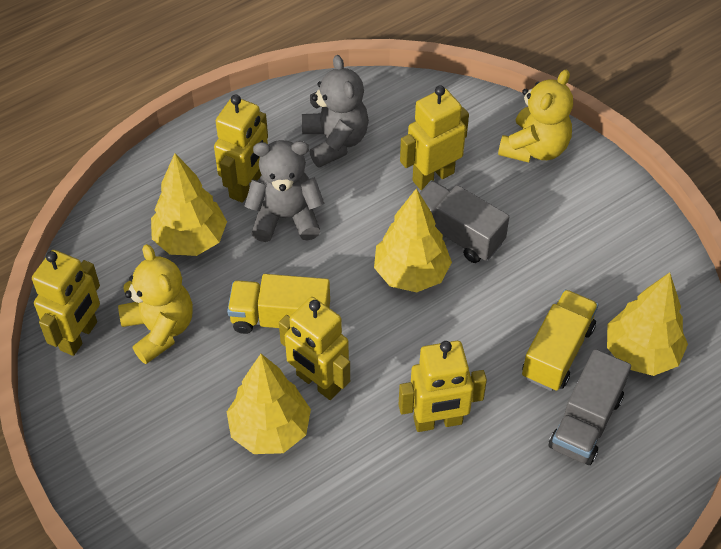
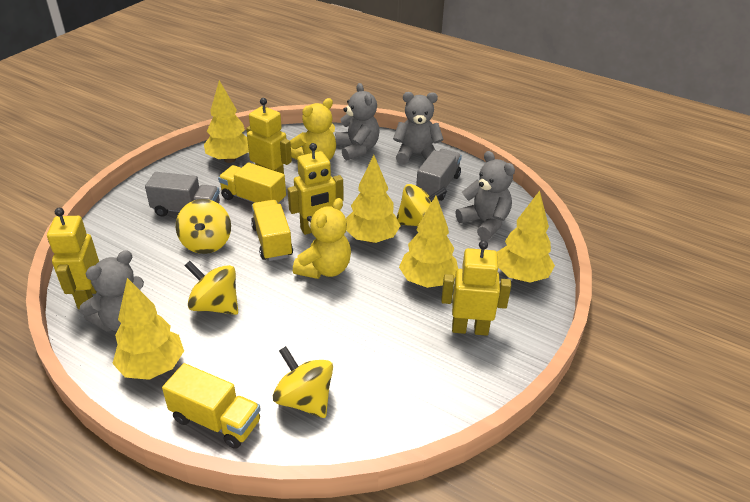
grey teddy bear: [244,140,324,242] [302,55,369,168] = 2 -> [80,250,144,332] [335,83,380,161] [393,92,444,164] [456,151,515,240] = 4
yellow robot: [32,250,100,356] [214,94,268,203] [279,297,350,400] [399,341,487,432] [400,85,469,190] = 5 -> [47,208,99,309] [246,98,292,174] [288,143,344,235] [441,240,511,336] = 4
yellow spinning top: none = 0 -> [176,199,231,254] [185,261,238,315] [273,346,333,418] [397,184,447,226] = 4
yellow tree: [151,153,227,256] [227,354,311,454] [374,188,452,292] [607,272,688,376] = 4 -> [112,278,184,380] [204,80,249,163] [346,155,401,243] [399,196,458,288] [497,191,555,283] = 5
yellow truck: [227,274,330,334] [522,290,599,391] = 2 -> [162,363,261,449] [218,162,286,204] [251,200,293,261] = 3

